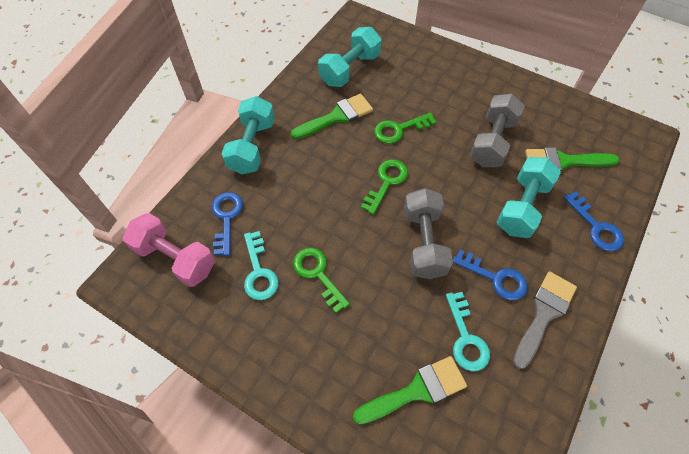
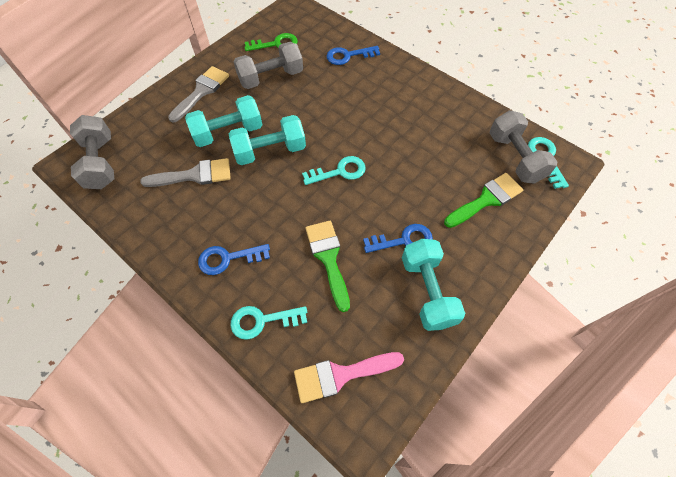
green brush: [291,94,373,139] [353,356,467,425] [525,147,619,171] = 3 -> [305,221,350,312] [444,173,523,228] = 2
green key: [293,248,350,313] [361,159,408,215] [374,113,436,144] = 3 -> [244,33,298,51] = 1
grey brush: [513,271,577,369] = 1 -> [140,158,231,187] [168,66,229,123] = 2
grey dumbbell: [404,188,453,279] [470,94,525,167] = 2 -> [70,115,114,189] [233,42,303,89] [490,110,557,184] = 3
pink brush: none = 0 -> [294,352,404,403] = 1
pink dumbbell: [123,213,215,287] = 1 -> none = 0
turquoise key: [244,231,279,300] [446,292,490,371] = 2 -> [230,306,307,340] [302,156,366,185] [528,137,569,189] = 3

